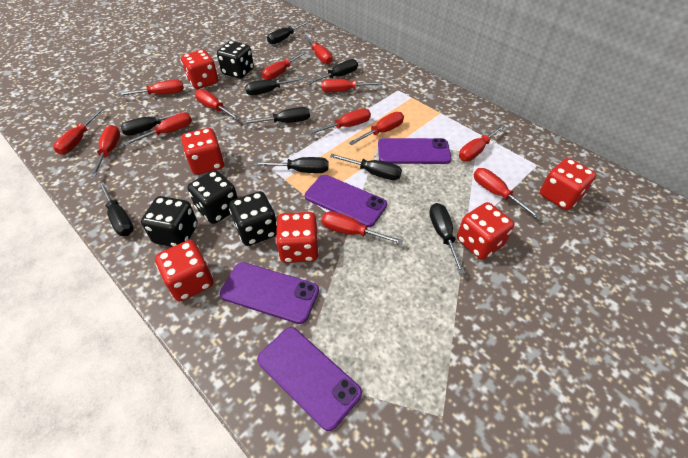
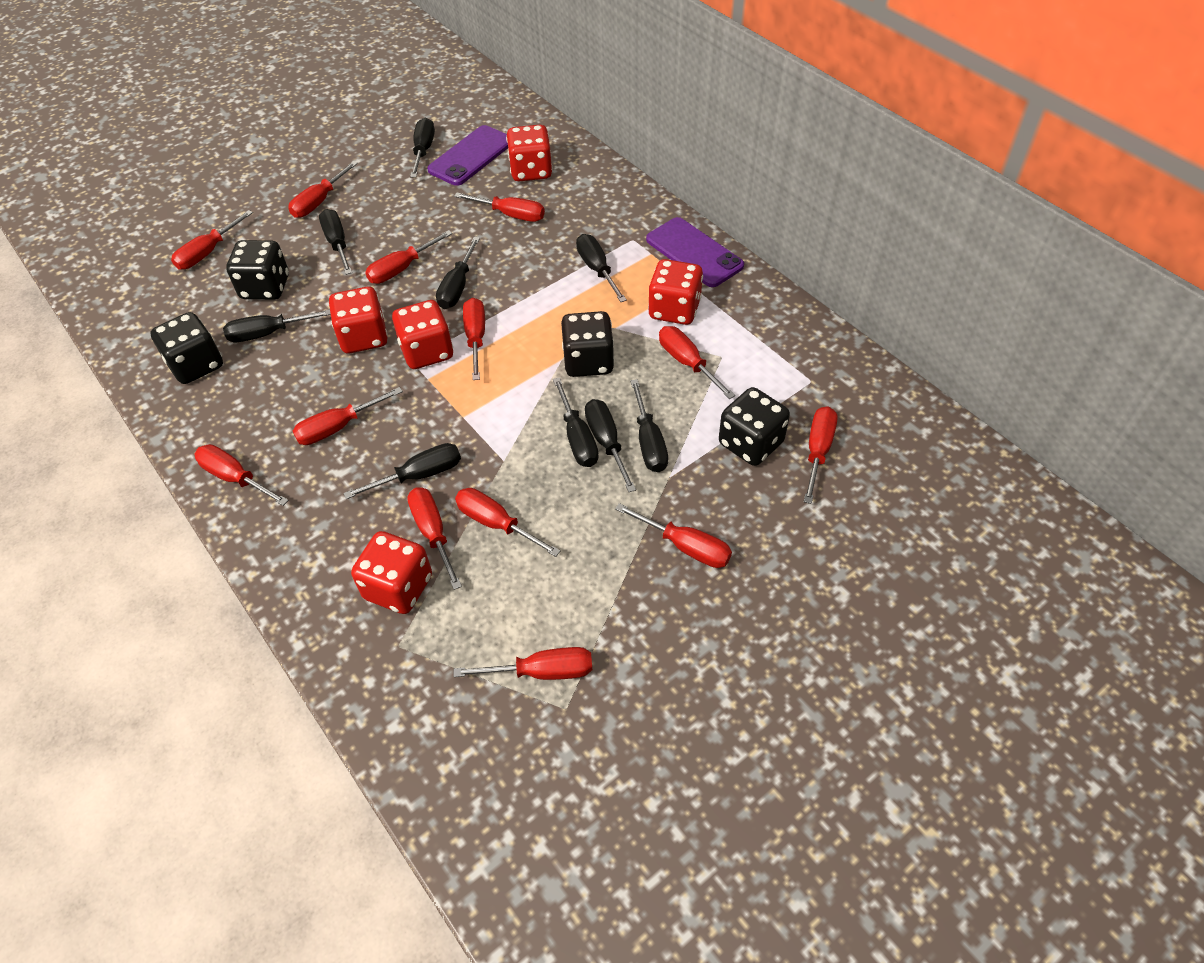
purple phone: [220,262,319,324] [257,327,362,431] [305,175,387,227] [378,138,451,164] = 4 -> [427,125,508,186] [646,217,744,287] = 2
red dice: [155,240,214,301] [181,50,218,89] [181,128,224,175] [276,212,319,263] [457,202,514,260] [540,158,596,210] = 6 -> [329,287,388,353] [351,531,432,614] [392,300,453,369] [506,125,552,181] [648,259,703,325] = 5

